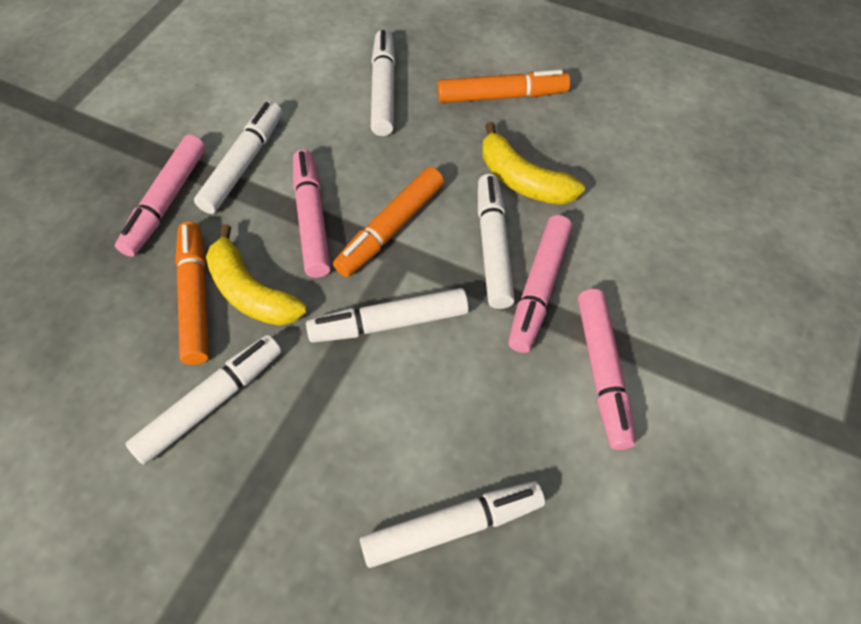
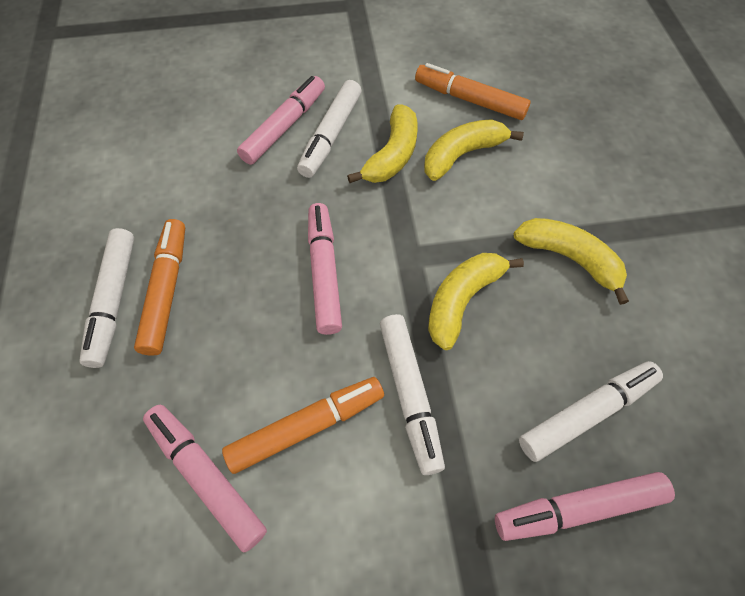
white marker: [126,335,282,465] [194,101,282,214] [306,288,469,343] [360,481,545,568] [371,30,395,136] [478,174,515,309] = 6 -> [79,228,134,368] [297,80,361,178] [380,314,445,475] [519,361,663,462] = 4
yellow banana: [206,224,307,326] [482,122,585,205] = 2 -> [347,105,418,183] [424,119,524,181] [428,253,524,350] [514,218,629,305] = 4

